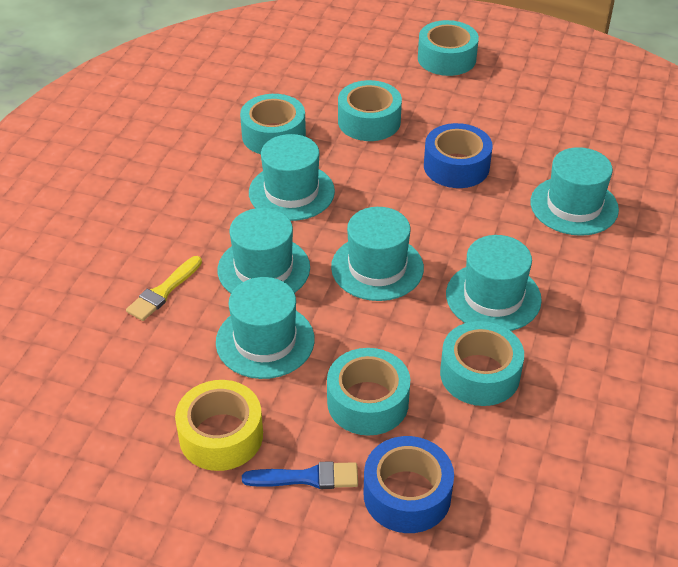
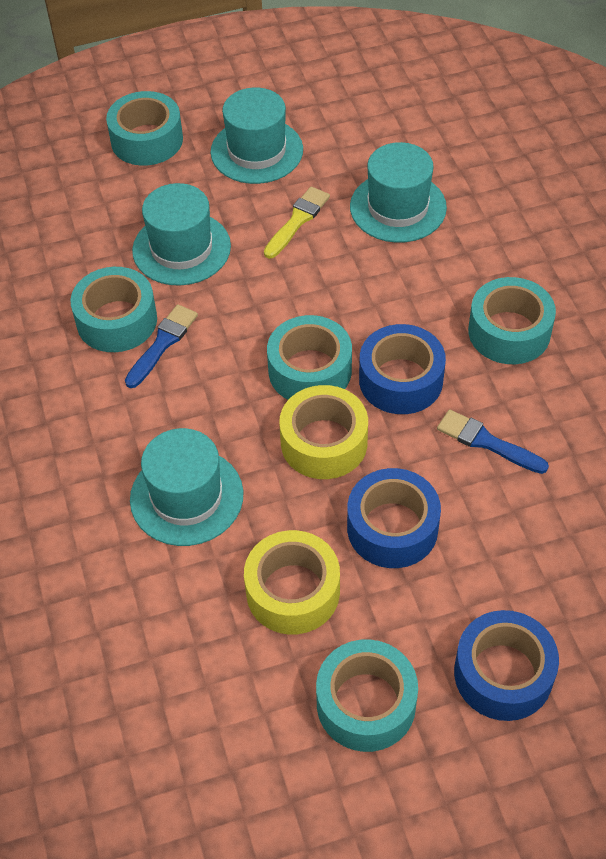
blue brush: [242,461,358,489] = 1 -> [125,304,198,388] [437,409,549,474] = 2
blue tape: [364,436,454,533] [424,123,493,188] = 2 -> [347,468,441,568] [359,324,446,414] [454,610,559,721] = 3
turquoise hat: [216,277,315,379] [218,208,310,293] [249,134,335,221] [331,207,424,301] [446,235,542,331] [531,147,619,236] = 6 -> [130,428,243,546] [132,183,231,286] [211,88,303,184] [350,142,447,243] = 4
yellow tape: [175,380,263,471] = 1 -> [244,530,340,635] [279,385,368,479] = 2

